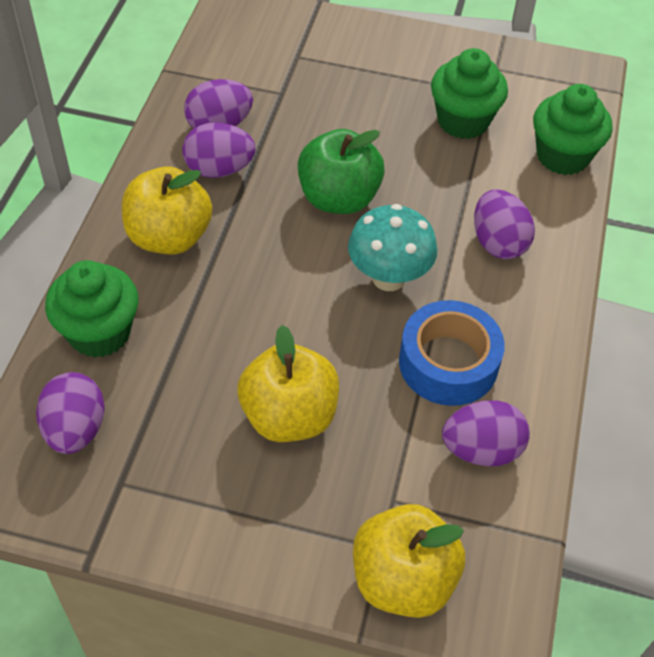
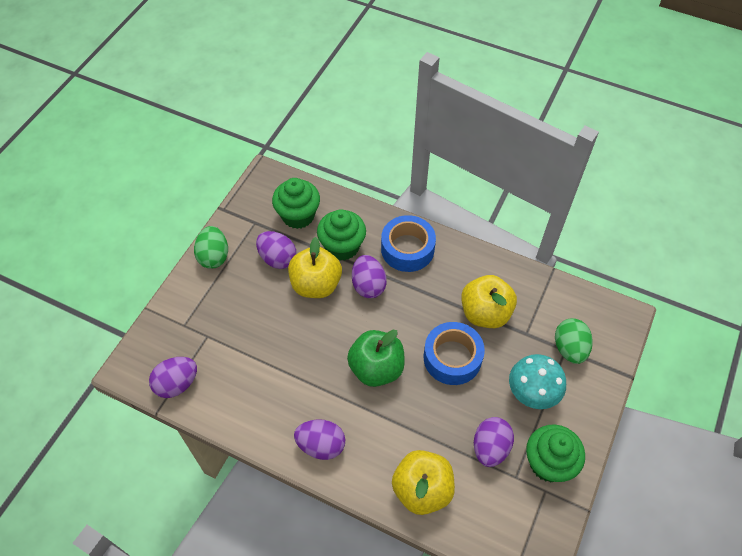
blue tape: [399,300,505,406] = 1 -> [381,215,436,272] [424,322,485,385] = 2
green egg: none = 0 -> [194,226,228,269] [555,318,593,364] = 2

